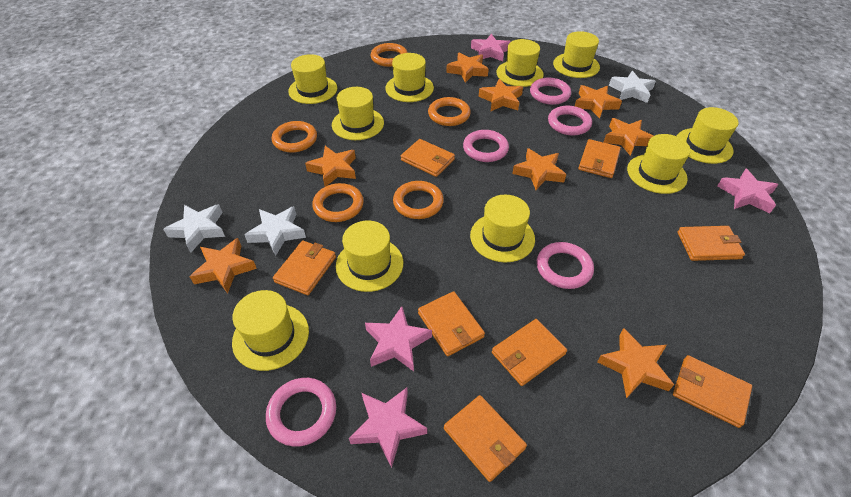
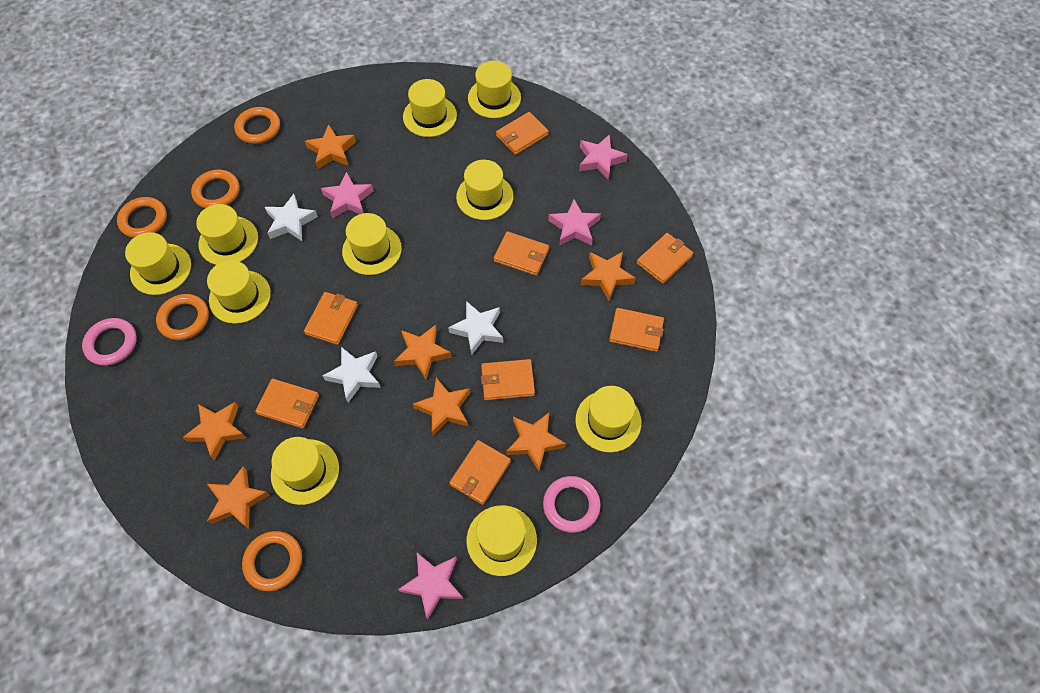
orange star: [189,238,257,293] [305,146,356,187] [446,53,489,83] [479,79,523,112] [512,148,566,190] [575,85,622,119] [597,328,674,398] [603,118,653,156] = 8 -> [183,402,246,460] [207,467,270,529] [305,124,356,169] [394,325,451,379] [413,378,470,436] [506,413,566,471] [581,252,636,301] = 7
pink ring: [266,378,336,447] [463,130,509,162] [530,78,571,105] [537,242,594,289] [548,106,592,135] = 5 -> [82,318,137,366] [543,476,601,533] = 2

